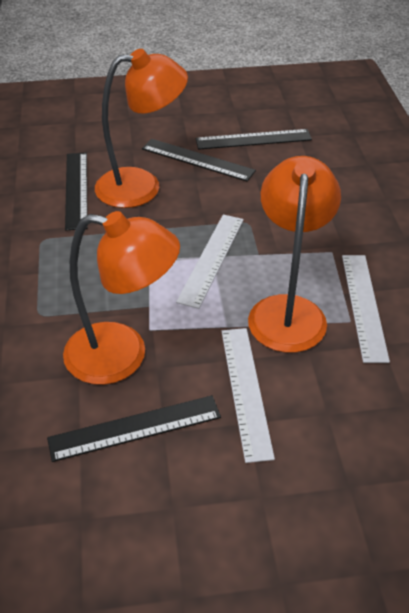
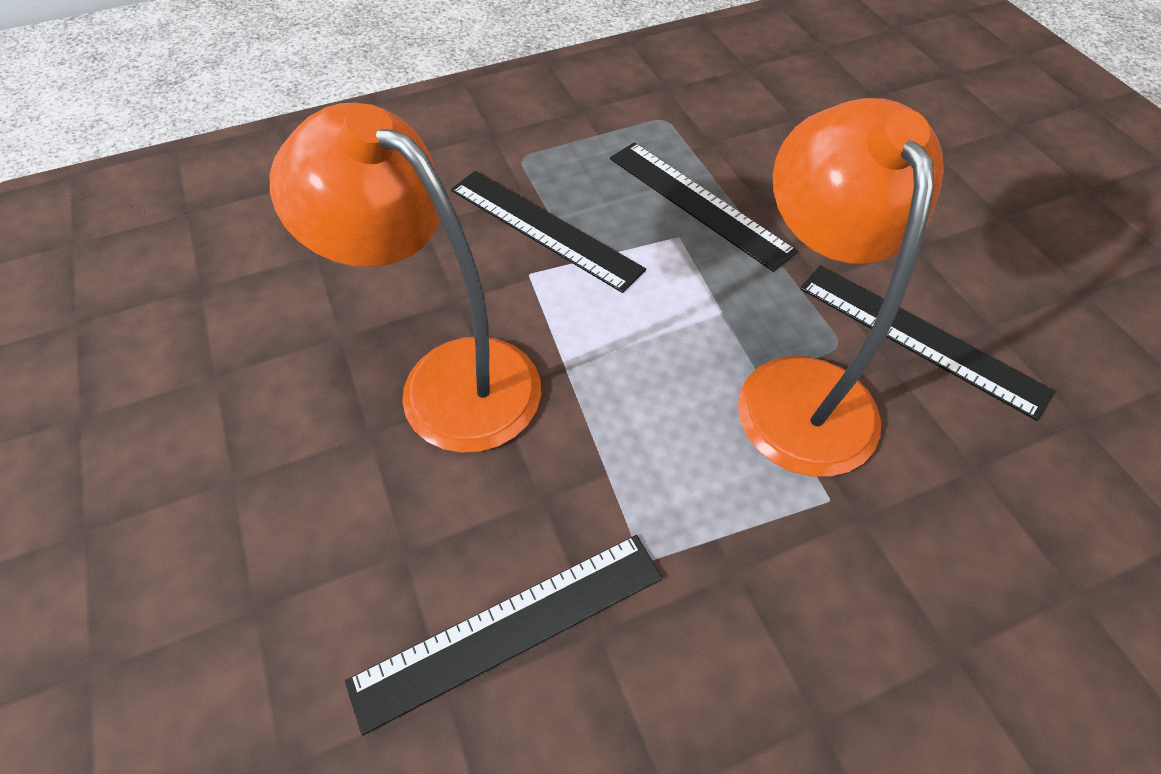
orange lamp: [63,211,180,385] [95,49,188,208] [248,156,341,353] = 3 -> [270,102,541,453] [738,98,944,477] = 2
white ruler: [176,214,244,309] [221,328,275,463] [342,255,390,363] = 3 -> none = 0

